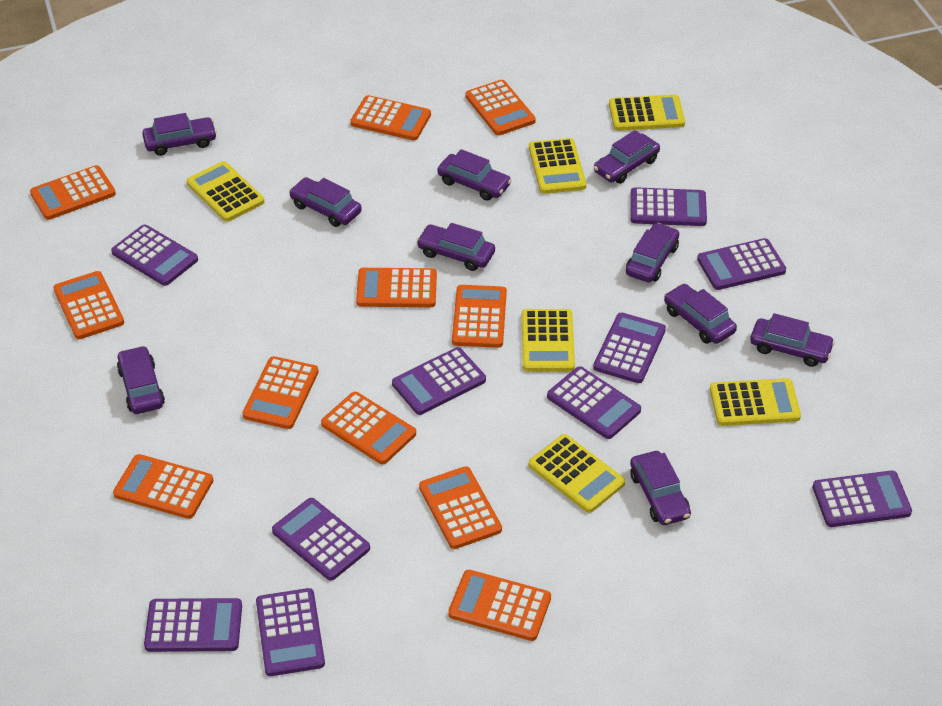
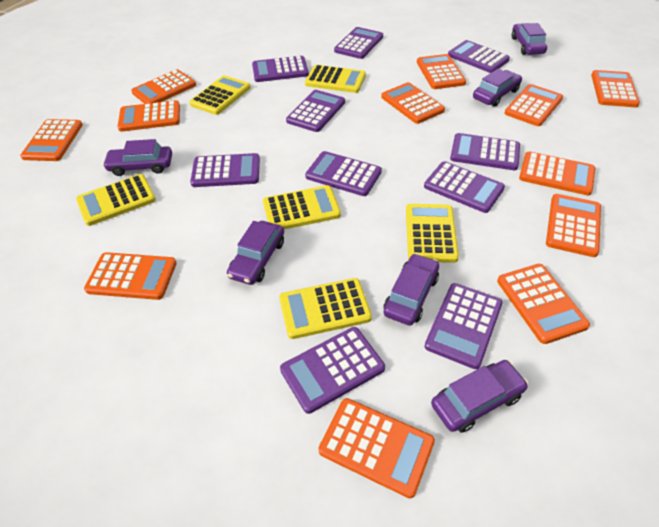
orange calculator: [30,165,116,220] [53,271,124,339] [113,454,213,519] [242,356,319,429] [321,392,416,464] [350,95,431,140] [356,268,437,307] [419,466,502,549] [448,570,551,641] [452,285,507,348] [465,80,536,135] = 11 -> [20,119,83,161] [84,252,177,300] [117,100,180,132] [131,69,196,104] [318,398,435,498] [381,82,445,124] [417,54,466,89] [497,264,590,344] [505,84,563,126] [519,152,595,196] [546,194,601,257] [591,70,640,107] = 12
purple car: [117,346,165,414] [142,113,217,156] [289,177,362,227] [416,223,495,271] [437,149,512,201] [594,130,660,184] [626,223,679,283] [630,451,691,525] [664,284,737,344] [750,313,835,367] = 10 -> [103,139,172,176] [227,221,284,285] [383,253,439,326] [431,360,528,433] [473,69,522,107] [512,23,547,55] = 6

